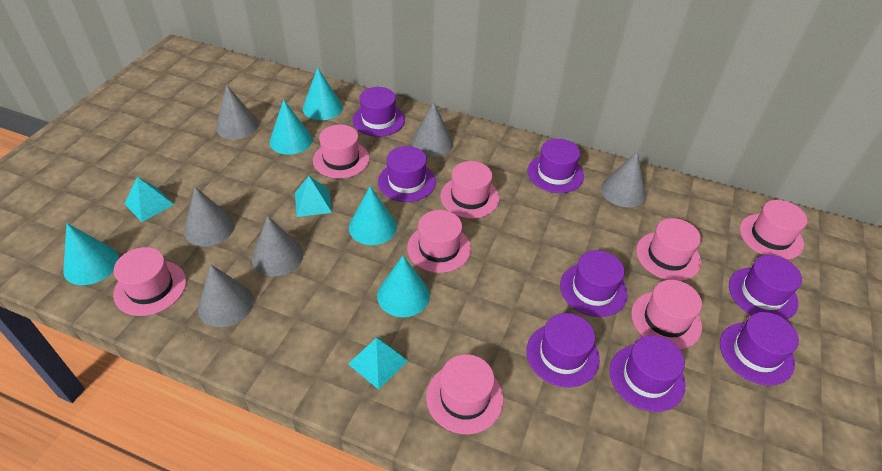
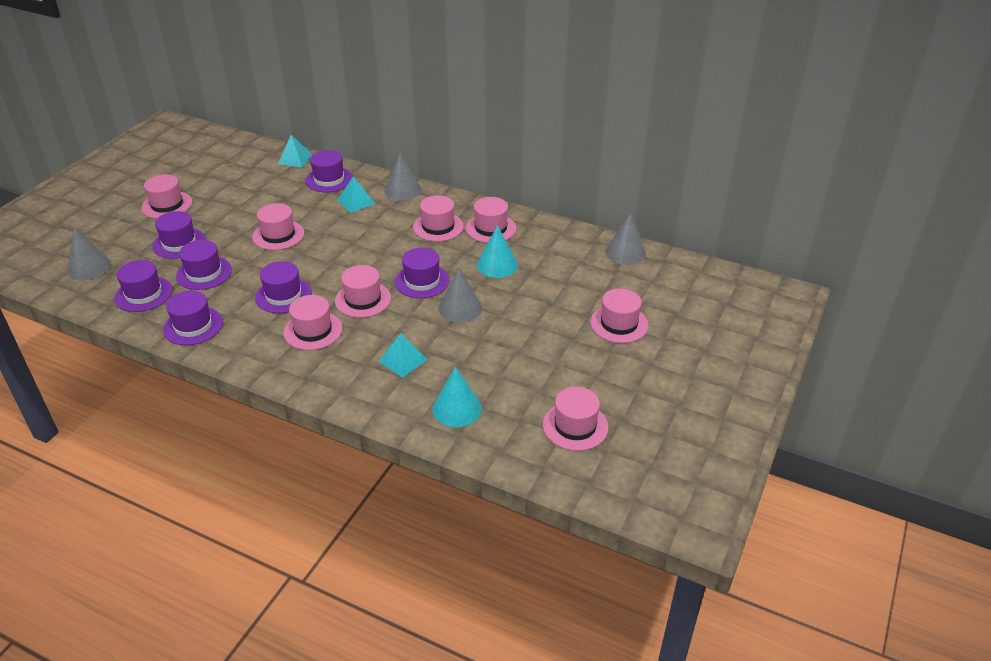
grey cone: [184,187,235,247] [198,265,254,327] [216,85,259,139] [252,216,303,277] [412,102,453,157] [601,151,646,208] = 6 -> [67,227,111,280] [385,153,422,201] [438,268,482,322] [605,213,646,265] = 4
purple hat: [352,87,405,137] [378,146,436,202] [526,313,600,388] [527,139,584,193] [560,250,628,317] [609,335,685,412] [720,312,799,385] [729,255,802,320] = 8 -> [114,260,173,312] [152,211,206,259] [163,290,223,345] [176,240,232,290] [255,261,312,313] [305,150,353,192] [395,247,450,298] = 7
turquoise cone: [63,223,119,285] [270,100,313,155] [303,67,343,120] [349,186,397,245] [377,256,430,317] = 5 -> [432,366,482,427] [477,225,518,278] = 2

